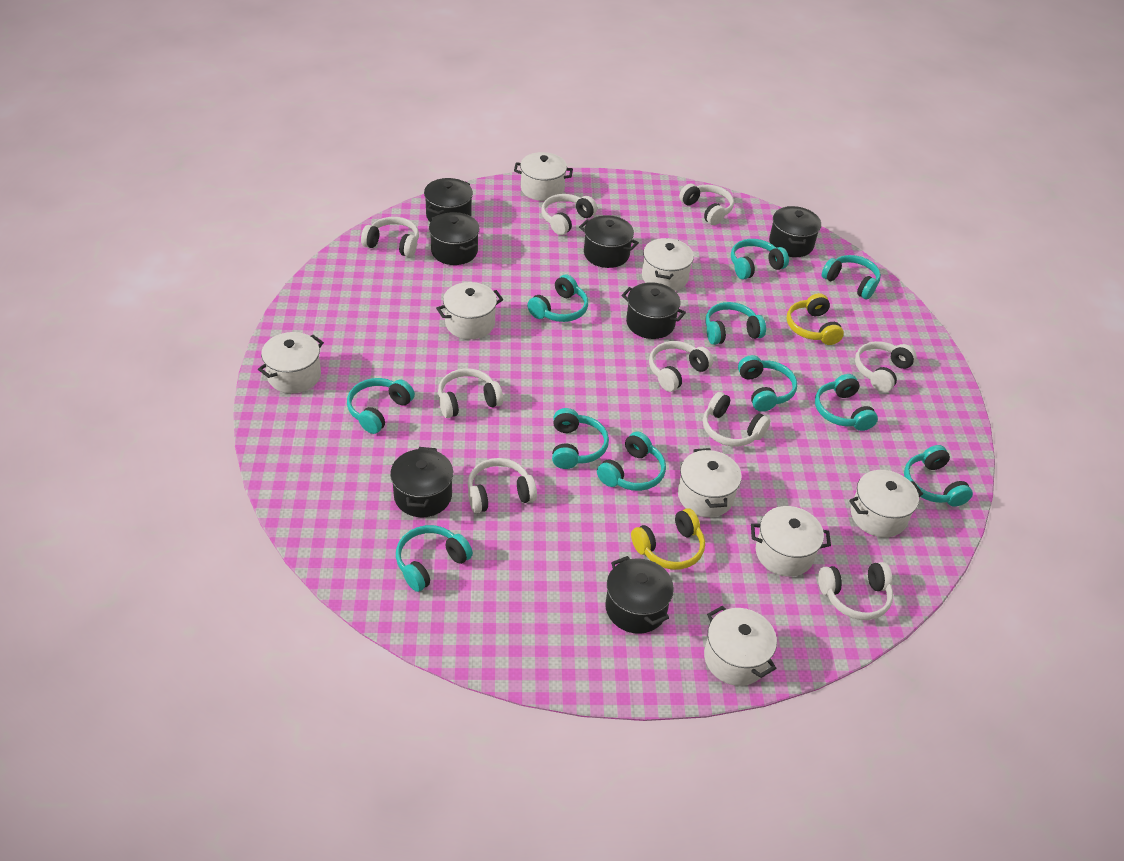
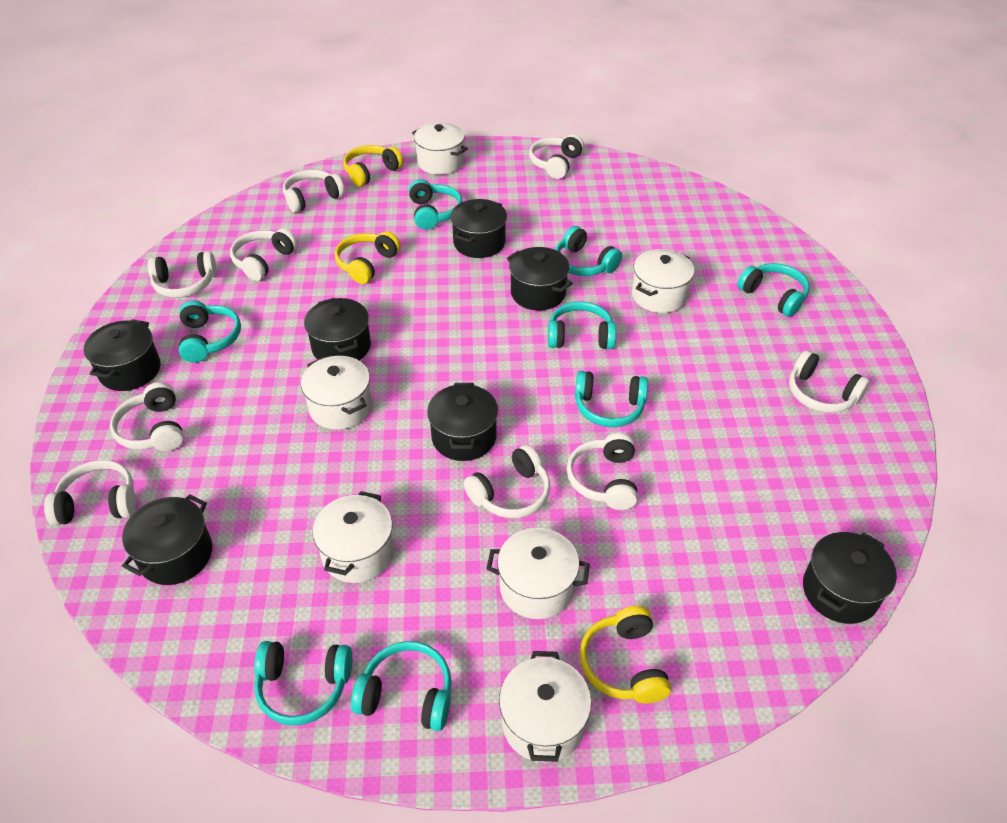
turquoise headphones: [347,378,415,434] [396,525,473,592] [527,274,588,322] [552,408,609,469] [597,432,666,491] [705,302,766,345] [731,239,789,280] [738,355,797,412] [815,374,878,431] [822,255,881,299] [904,445,973,507] = 11 -> [179,300,241,363] [254,641,352,726] [351,641,452,731] [409,179,462,230] [548,301,616,349] [555,226,622,276] [575,371,648,427] [737,263,810,317] = 8
white pot: [258,332,324,393] [436,282,503,339] [514,152,573,201] [642,238,694,291] [678,448,742,517] [704,606,777,686] [751,506,831,577] [849,470,923,538] = 8 -> [301,356,372,430] [312,491,394,583] [412,122,468,175] [486,528,590,619] [499,651,591,763] [632,249,694,313] = 6
yellow headphones: [631,508,705,570] [787,293,844,345] = 2 -> [335,231,401,284] [343,145,403,187] [579,606,671,704] = 3

